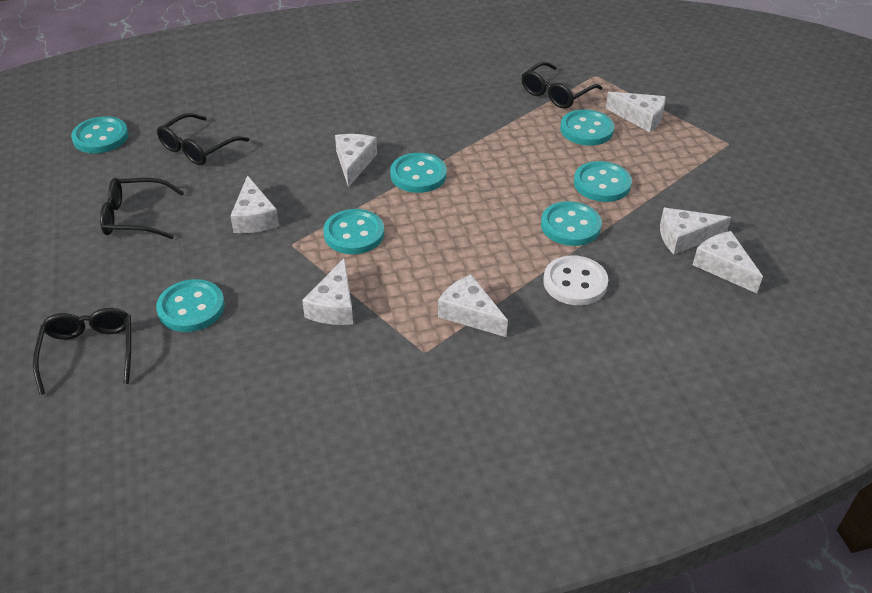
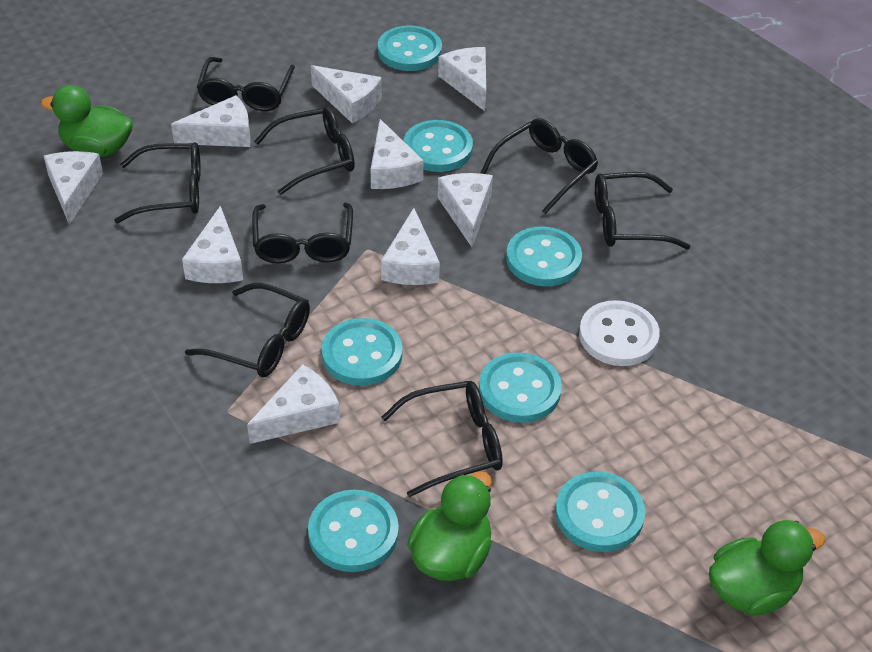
black glasses: [33,308,131,395] [100,178,185,239] [157,113,249,165] [522,62,603,109] = 4 -> [114,142,201,223] [185,283,310,377] [197,57,295,111] [252,203,353,263] [254,106,355,195] [381,381,503,497] [480,118,598,214] [595,172,691,249] = 8
green duck: none = 0 -> [41,85,133,157] [407,471,492,581] [709,520,825,616] = 3
white cheese: [230,175,279,233] [302,258,353,325] [335,134,377,187] [438,275,508,337] [606,92,666,132] [660,208,731,254] [693,231,763,293] = 7 -> [44,151,103,225] [171,95,251,147] [182,205,243,283] [247,364,340,444] [311,65,382,123] [371,119,424,189] [381,208,440,285] [438,47,486,111] [438,173,493,247] = 9

